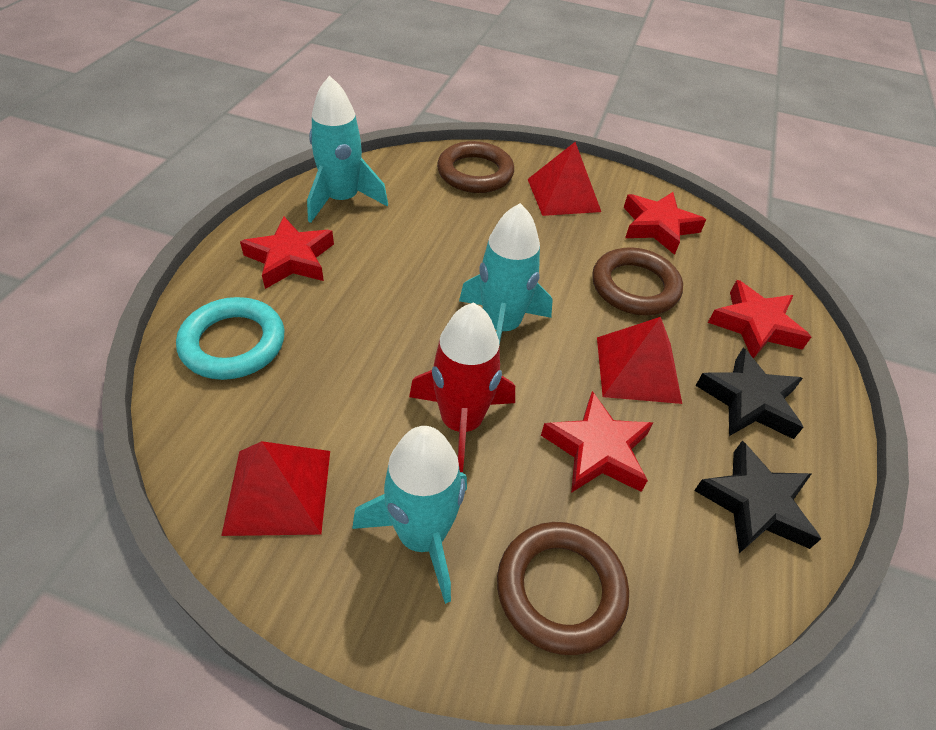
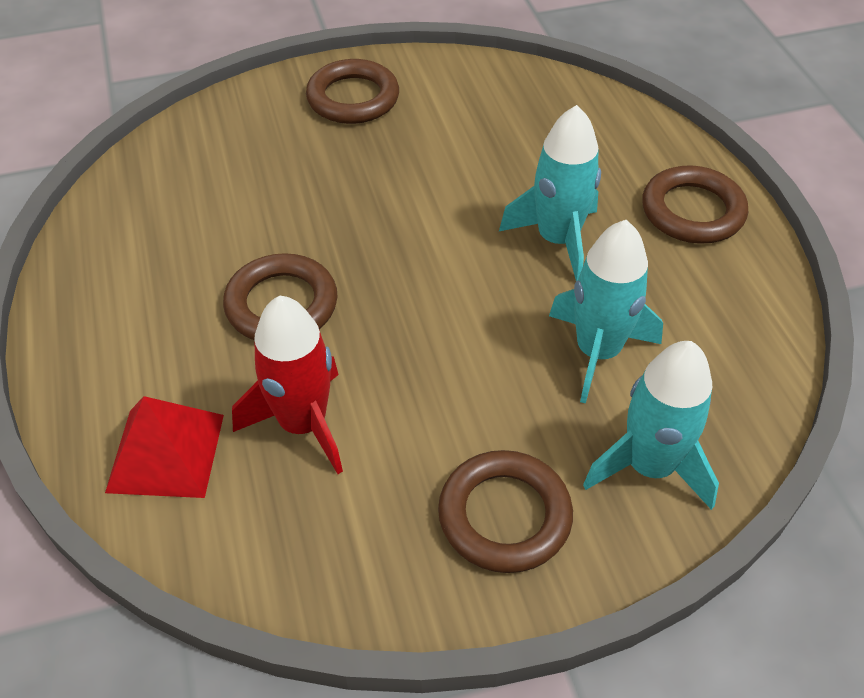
black star: [694,441,821,553] [696,348,804,439] = 2 -> none = 0
brown ring: [437,141,514,193] [497,522,629,655] [592,247,683,315] = 3 -> [223,253,337,340] [306,59,399,124] [438,450,573,573] [642,165,748,244] = 4
red pyramid: [221,441,330,536] [528,142,601,216] [597,317,682,404] = 3 -> [105,396,224,498] = 1
red star: [240,216,334,289] [541,391,653,493] [624,192,706,255] [708,280,811,359] = 4 -> none = 0
turquoise ring: [176,297,284,380] = 1 -> none = 0

